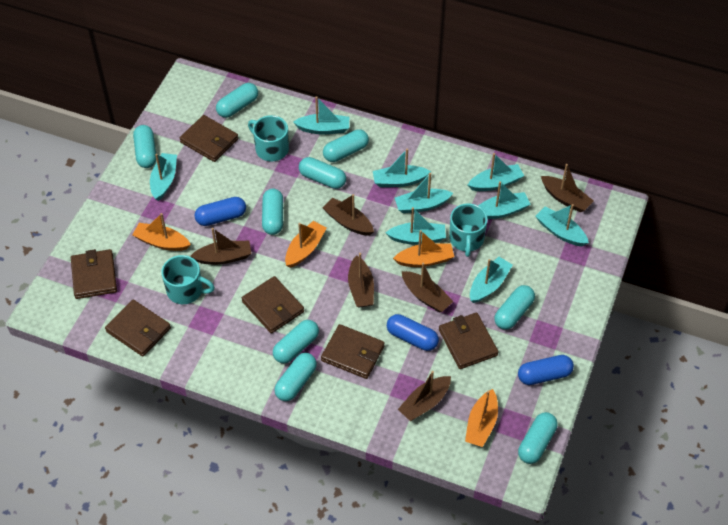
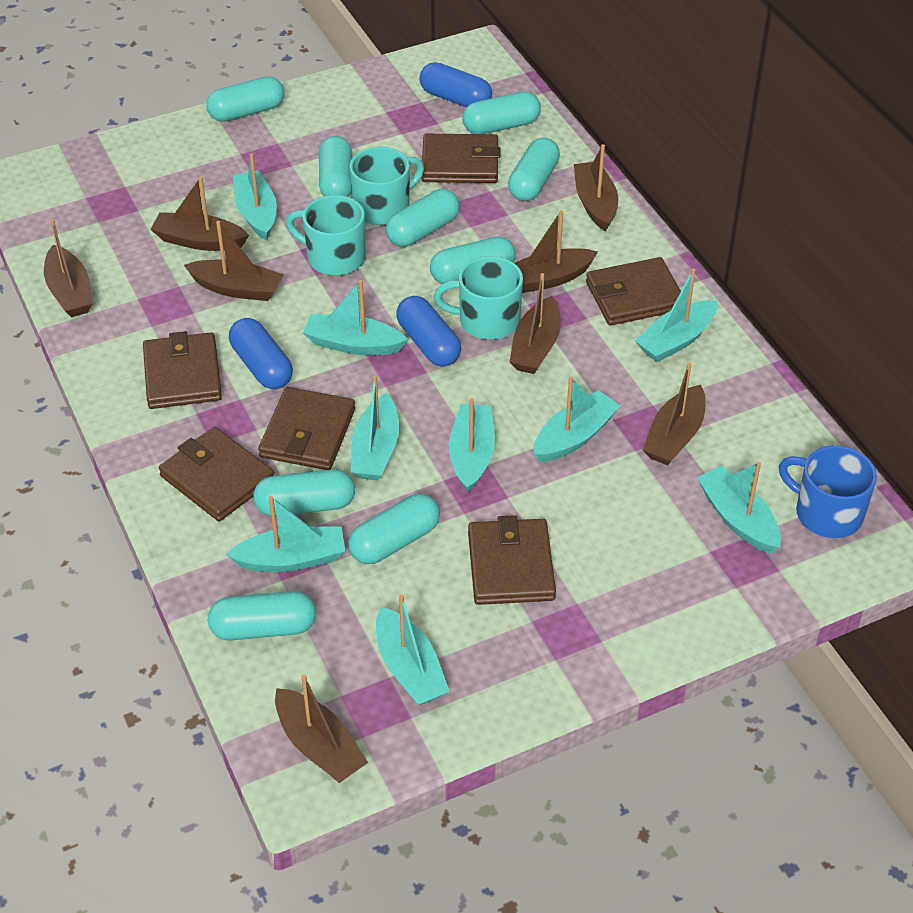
blue mug: none = 0 -> [779,445,877,538] = 1
brown boat: [190,228,252,265] [322,194,374,236] [348,253,374,307] [398,371,451,421] [402,263,454,313] [541,164,594,212] = 6 -> [44,219,93,317] [150,177,249,251] [184,221,284,301] [275,675,368,783] [509,273,561,374] [515,210,598,293] [574,144,618,231] [643,363,706,465] = 8
orange boat: [132,213,191,251] [285,221,327,268] [393,230,454,267] [465,389,498,447] = 4 -> none = 0

